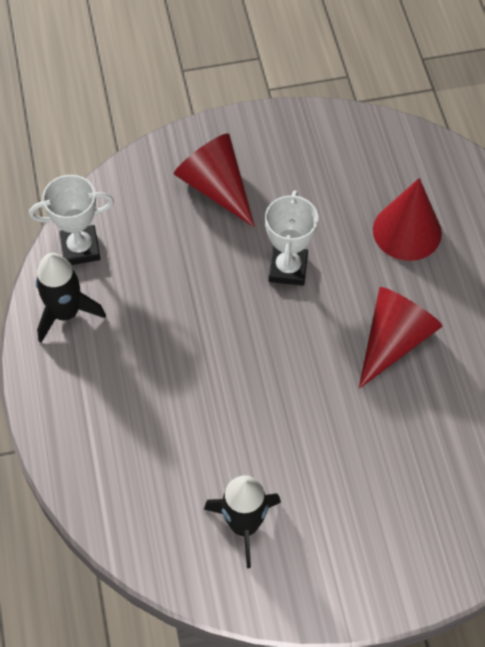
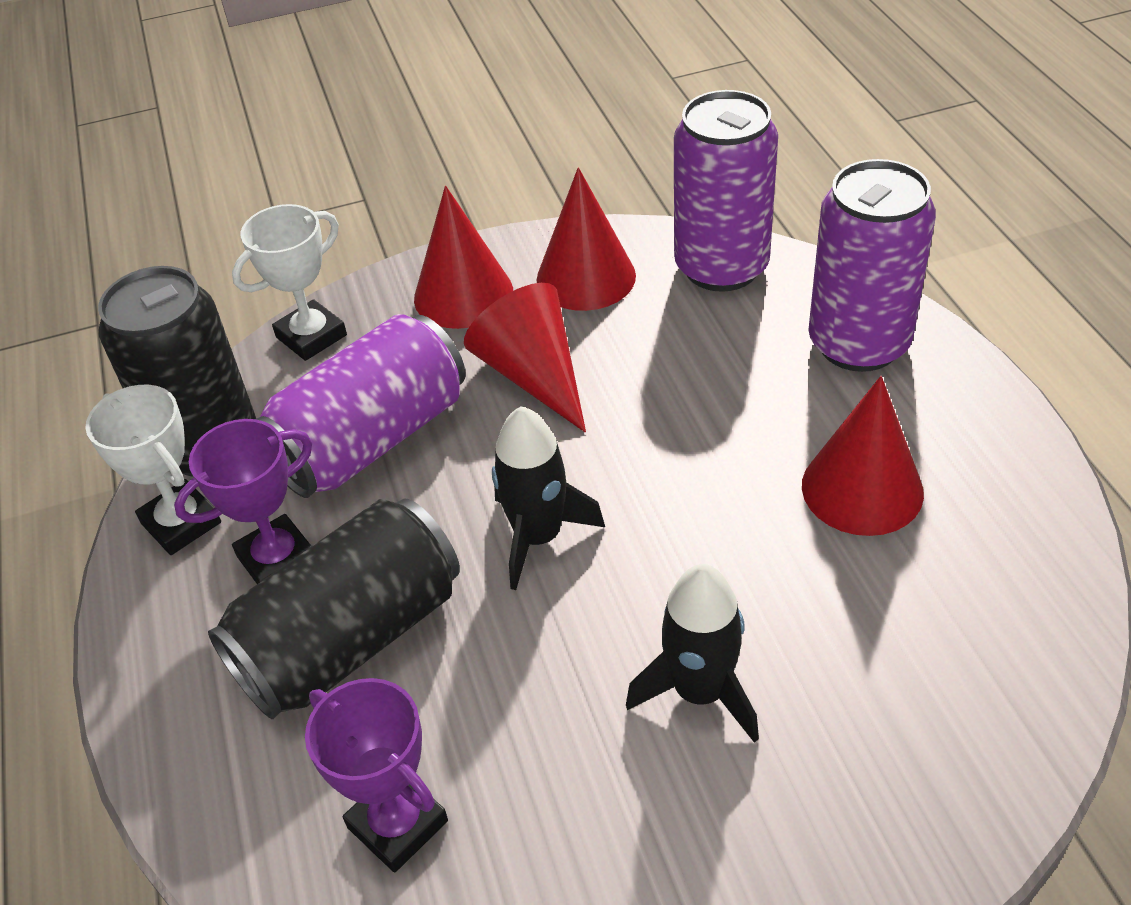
black can: none = 0 -> [98,266,256,476] [208,499,460,719] = 2
purple can: none = 0 -> [256,314,465,498] [674,90,778,292] [808,159,936,372] = 3
purple trophy: none = 0 -> [174,419,312,584] [305,678,448,873] = 2
red cone: [174,133,255,227] [359,287,443,389] [373,178,442,261] = 3 -> [414,186,513,329] [464,283,586,432] [536,167,636,311] [802,376,924,536] = 4

